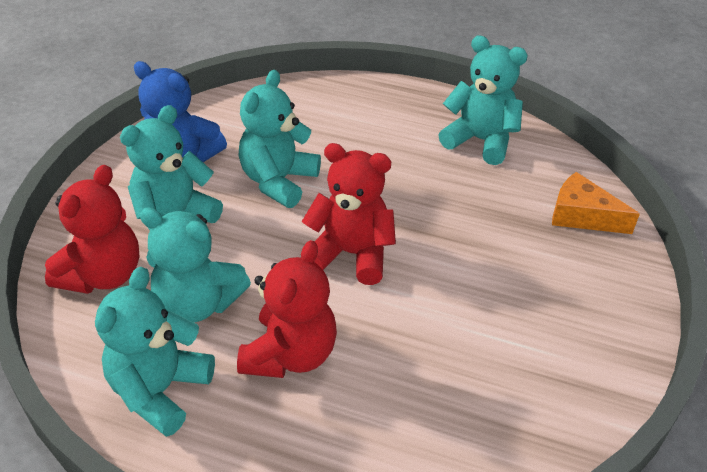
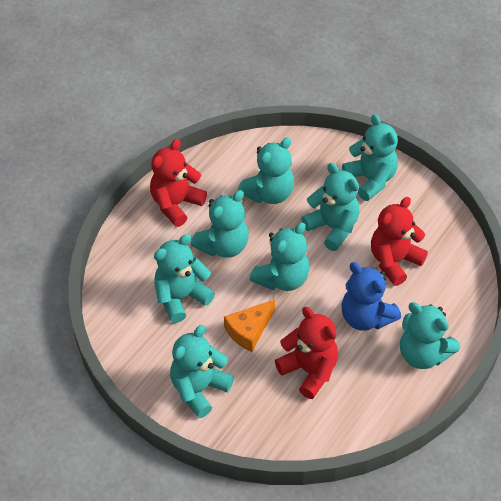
turquoise teddy bear: [95,267,215,437] [120,105,223,230] [140,207,251,323] [239,70,321,208] [439,35,528,165] = 5 -> [154,234,215,323] [170,325,234,418] [191,190,249,258] [238,137,294,204] [250,222,310,291] [301,163,360,251] [342,114,398,201] [400,302,460,369] = 8

